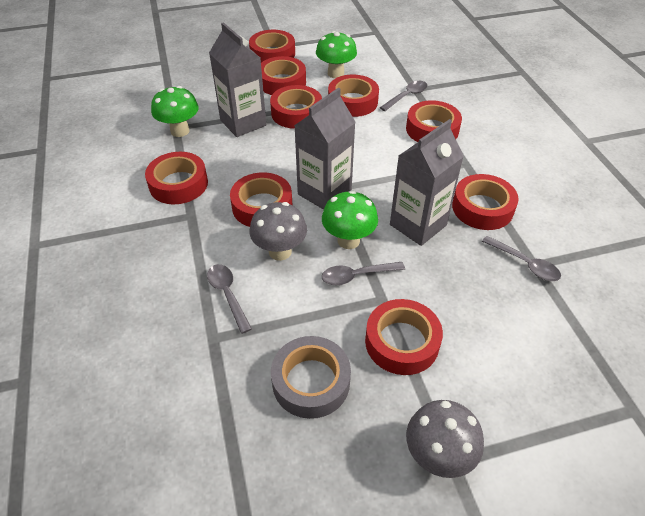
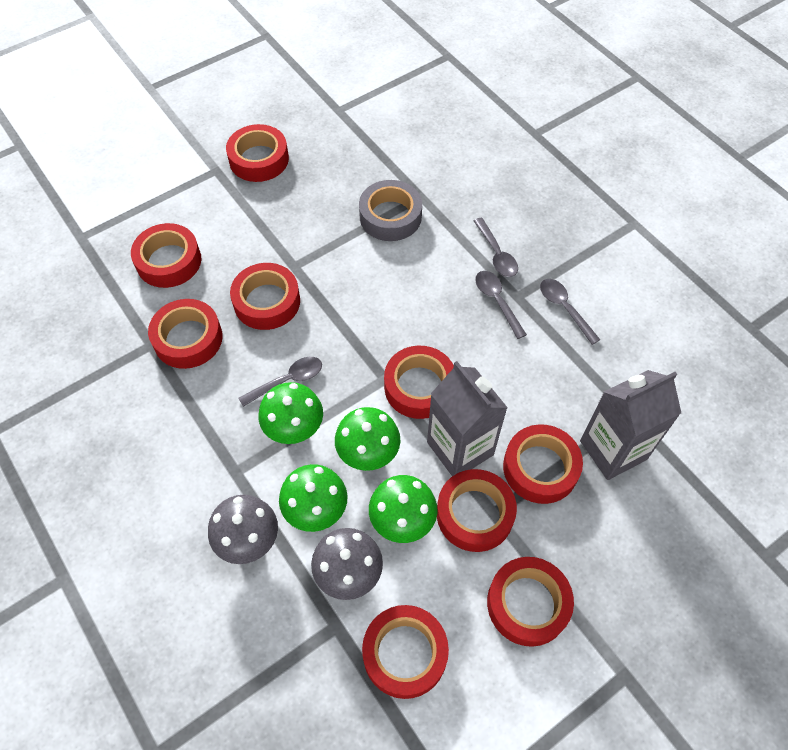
green mushroom: [151,86,198,137] [316,31,357,78] [322,190,378,249] = 3 -> [258,382,323,444] [279,464,348,532] [335,407,401,471] [369,475,438,543] = 4
grey carton: [209,22,266,137] [294,88,356,210] [390,119,464,246] = 3 -> [427,361,508,476] [580,370,681,480] = 2

